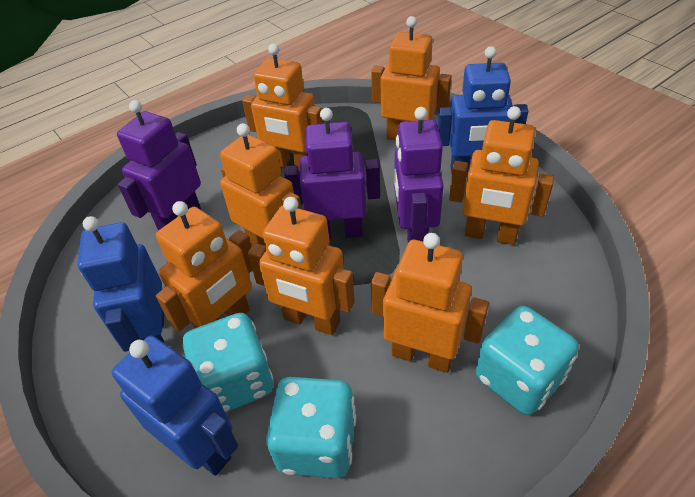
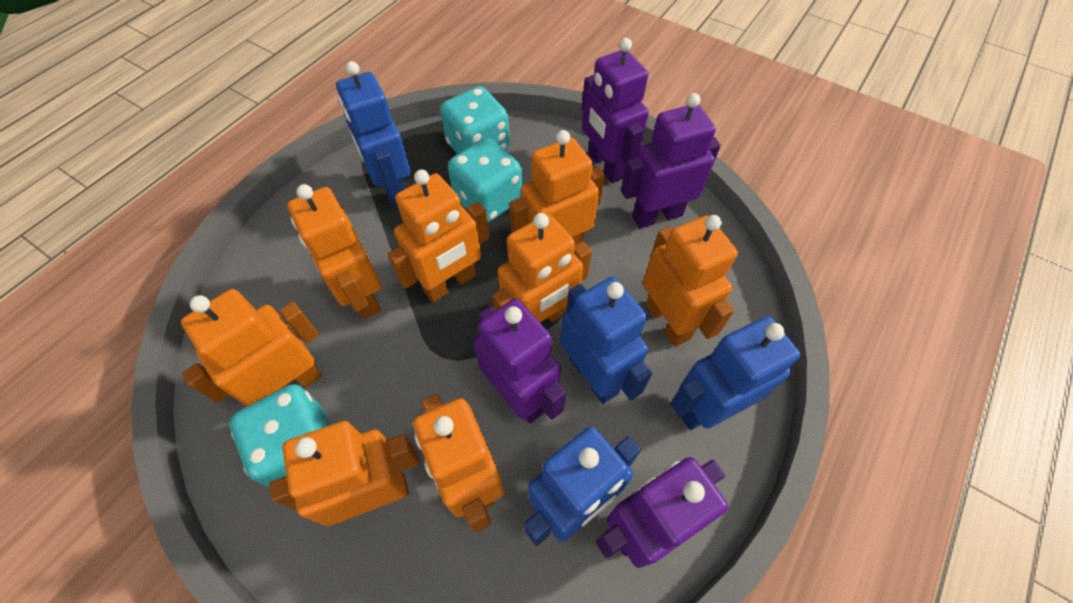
blue robot: [77,216,164,352] [112,336,238,476] [438,46,528,174] = 3 -> [336,61,411,206] [524,426,641,546] [560,277,652,404] [670,316,801,430] = 4
orange robot: [156,201,252,332] [220,123,301,245] [242,44,323,171] [248,197,355,335] [371,16,452,141] [371,233,489,373] [449,106,554,245] = 7 -> [181,289,322,406] [269,421,420,526] [287,184,381,319] [388,169,489,302] [413,394,504,532] [492,213,592,322] [509,130,605,245] [643,215,738,346] = 8
purple robot: [117,100,201,231] [284,108,380,240] [394,107,444,242] = 3 -> [473,299,566,423] [582,38,649,183] [596,457,728,568] [621,93,721,228] = 4

